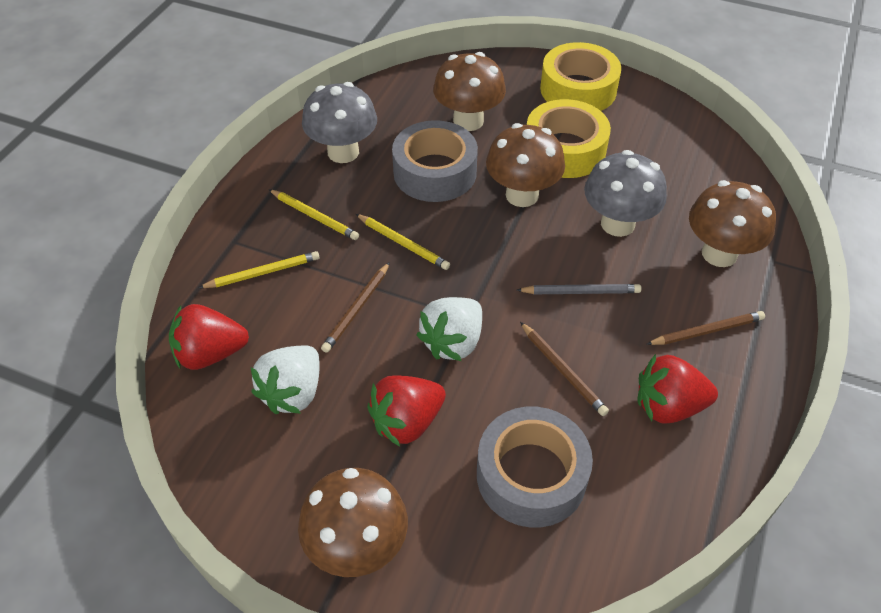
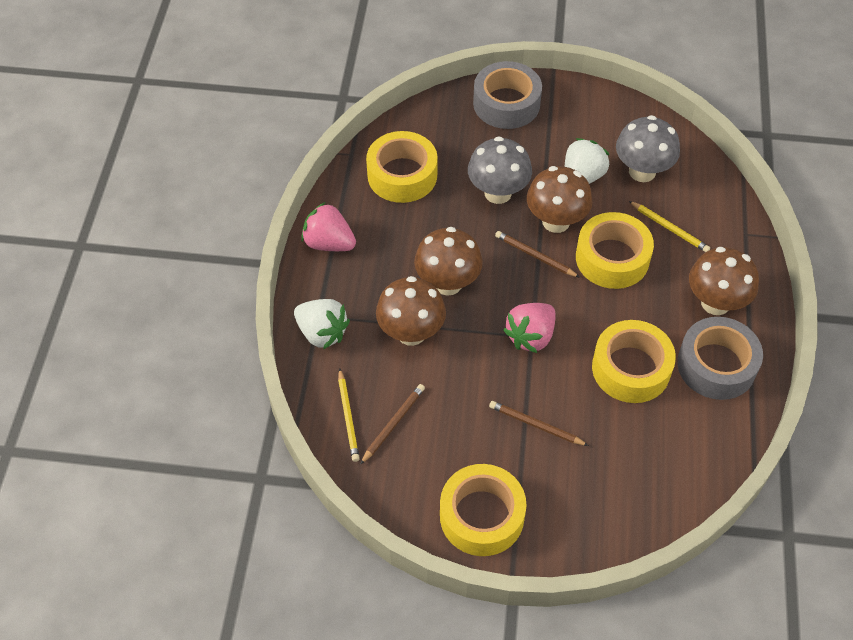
grey pencil: [517,284,642,294] = 1 -> none = 0
pink strawberry: none = 0 -> [301,202,356,251] [503,303,556,353] = 2
red strawberry: [169,304,249,370] [367,375,446,447] [638,354,718,424] = 3 -> none = 0
yellow pencil: [198,251,319,288] [268,189,359,240] [356,214,450,270] = 3 -> [338,368,360,462] [629,201,710,252] = 2
yellow tape: [527,99,611,178] [540,42,621,111] = 2 -> [366,131,438,203] [440,464,527,556] [576,212,654,289] [592,320,676,403] = 4

